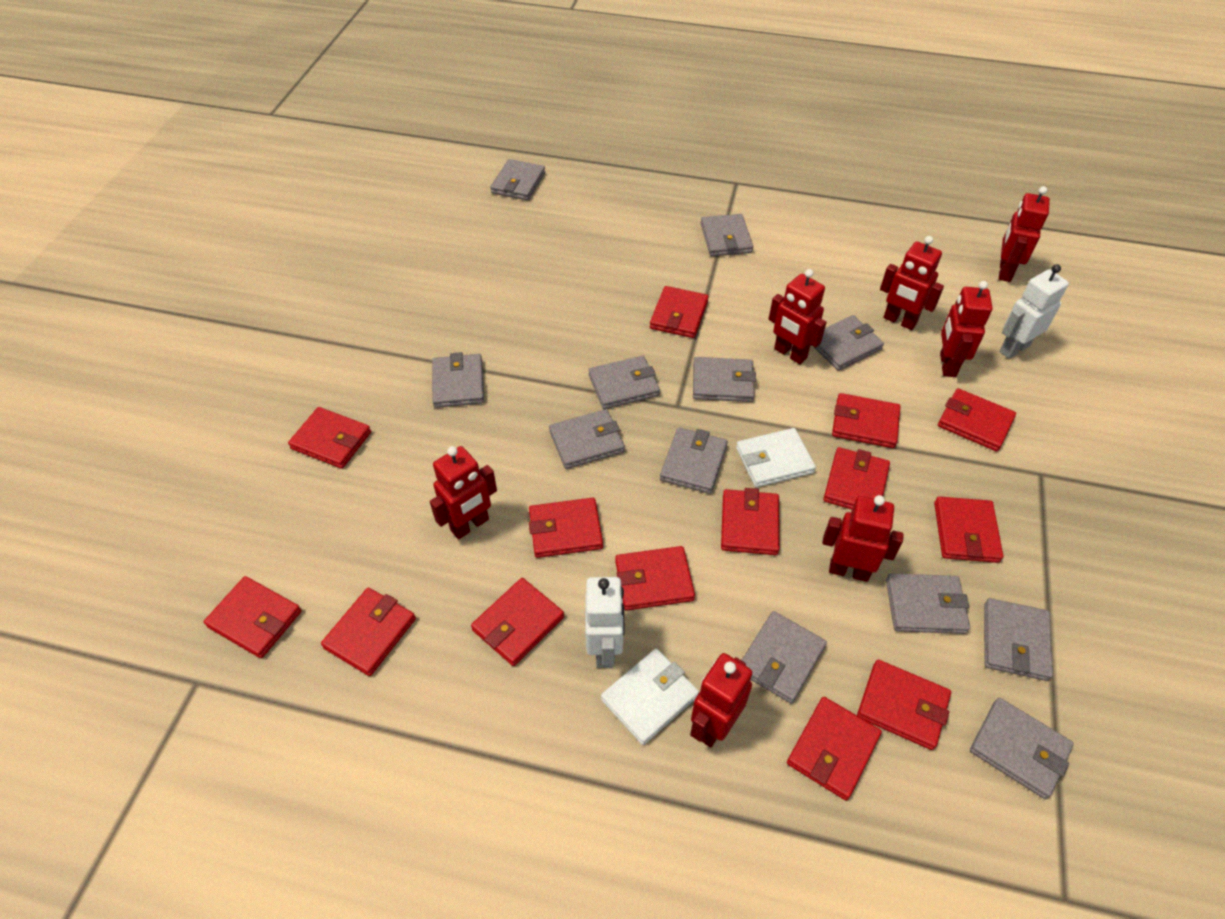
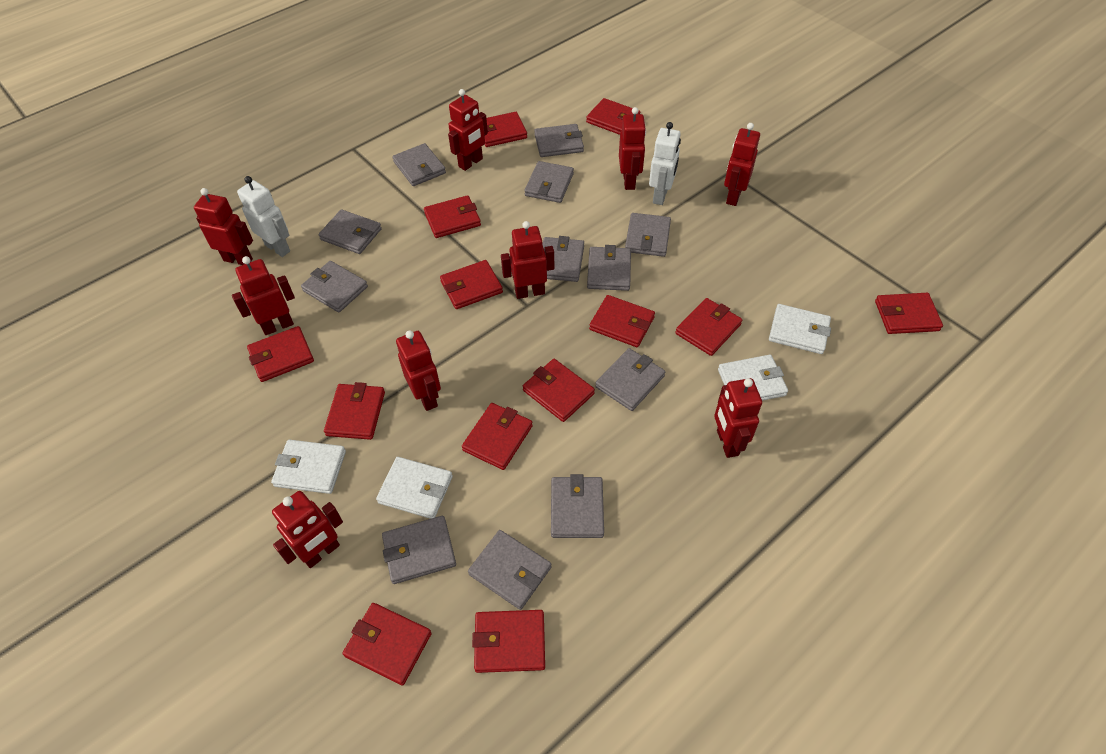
red robot: [430,446,497,539] [690,653,753,747] [769,269,827,364] [822,495,904,582] [880,236,944,330] [940,281,993,377] [999,186,1050,282] = 7 -> [194,188,253,265] [232,256,295,335] [272,491,343,568] [396,330,441,411] [448,89,488,171] [501,221,554,299] [619,107,646,190] [714,378,762,458] [724,123,760,206] = 9
red wallet: [204,576,301,658] [288,407,371,469] [321,587,416,676] [471,578,564,666] [529,498,603,558] [615,546,695,611] [650,286,708,338] [721,488,780,555] [787,697,882,800] [823,447,890,509] [832,393,900,448] [857,660,951,750] [934,496,1003,563] [938,388,1016,452] = 14 -> [247,326,314,382] [324,382,385,440] [342,603,432,686] [424,195,481,238] [440,260,503,309] [462,403,533,470] [472,610,545,673] [485,112,527,147] [523,359,595,422] [586,98,640,135] [589,295,655,347] [675,298,742,356] [875,293,943,334] = 13
white wallet: [601,649,699,745] [736,428,816,487] = 2 -> [271,440,346,494] [376,457,453,519] [718,355,788,401] [769,304,831,354] = 4

